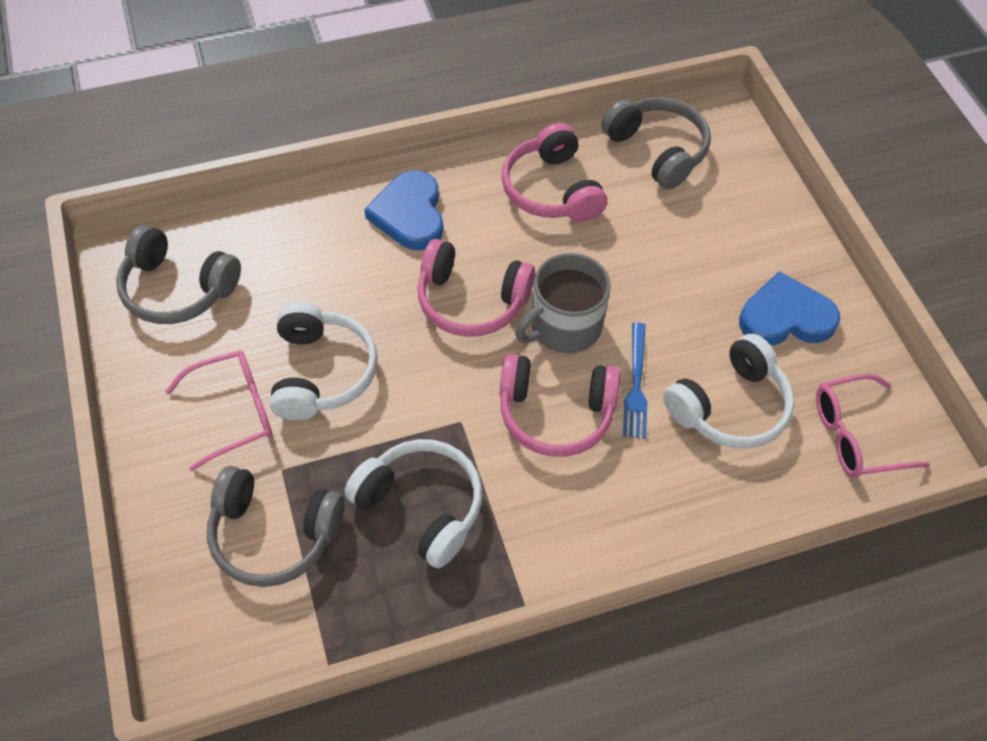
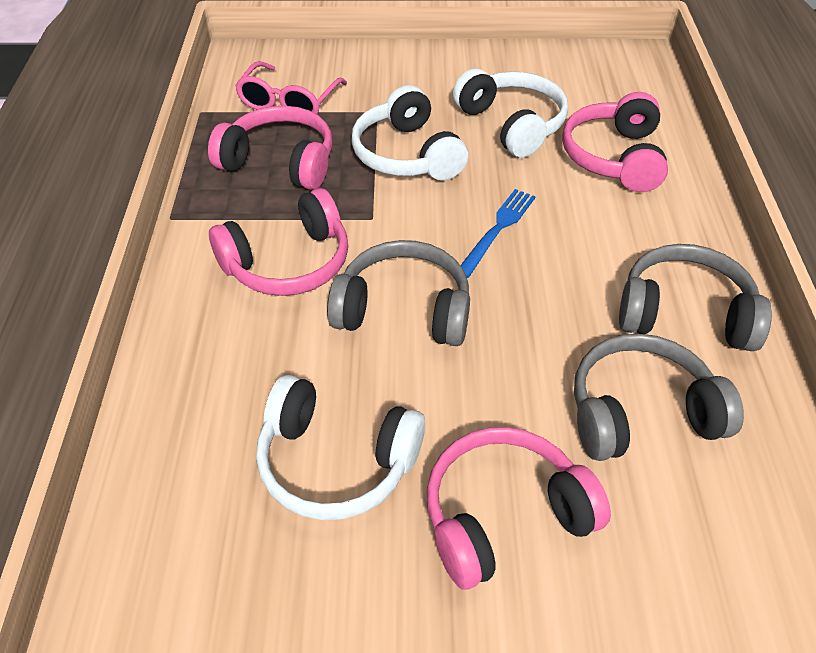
blue heart: [364,170,443,250] [739,271,840,346] = 2 -> none = 0
grey mug: [515,253,611,353] = 1 -> none = 0
pink glasses: [165,350,273,471] [816,374,930,478] = 2 -> [235,61,347,114] = 1
pink headphones: [417,239,535,337] [499,354,620,457] [502,123,607,222] = 3 -> [208,106,332,190] [209,188,348,296] [426,427,611,589] [562,92,668,192] = 4

